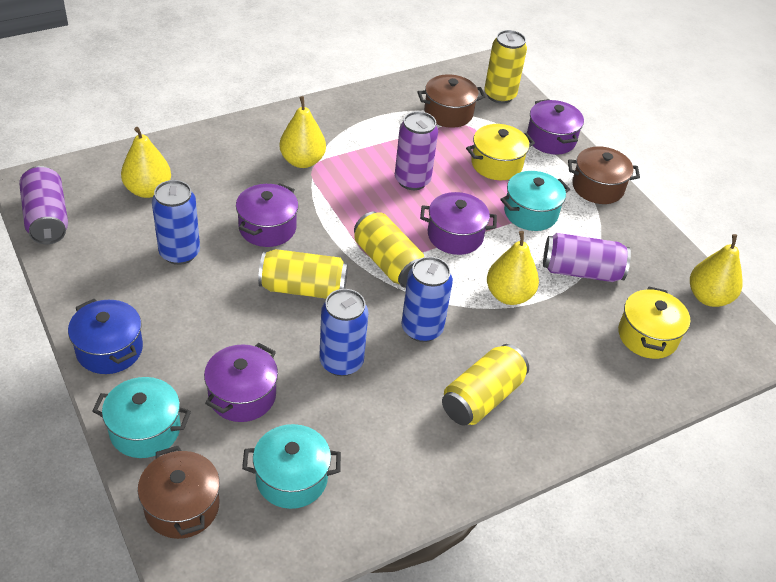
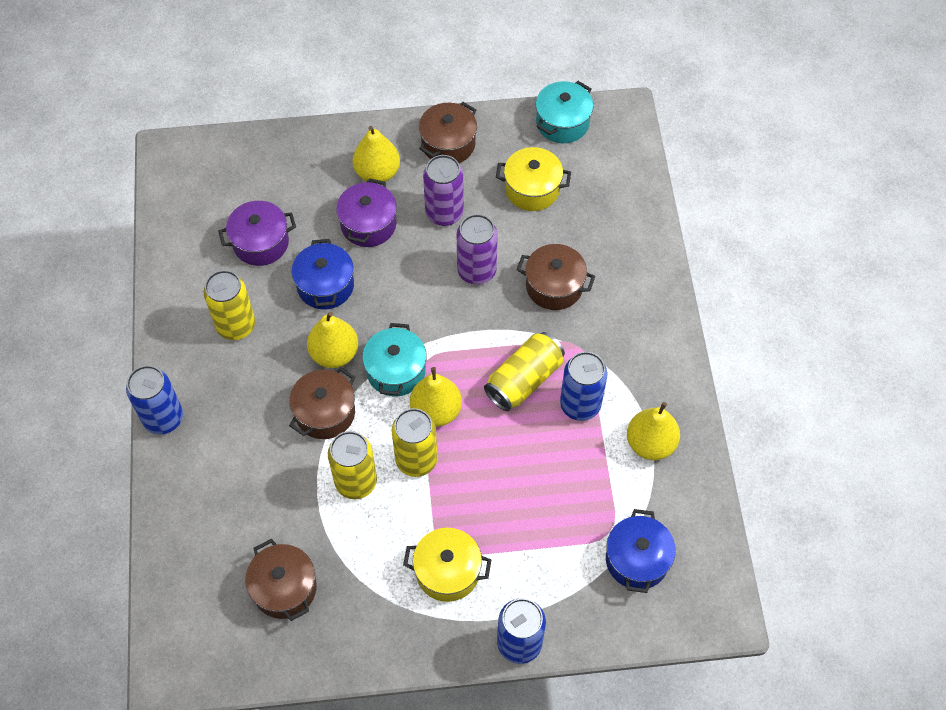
blue pot: [68,299,143,374] = 1 -> [292,239,354,309] [606,509,676,593] = 2
brown pot: [138,446,220,539] [417,74,485,128] [568,146,640,204] = 3 -> [245,539,317,621] [289,367,355,439] [419,102,477,163] [516,244,595,310] = 4
purple can: [19,166,68,244] [395,111,438,190] [543,233,631,282] = 3 -> [423,155,464,226] [457,214,498,285] = 2
purple pot: [204,343,278,422] [236,183,299,247] [420,192,497,255] [527,99,584,155] = 4 -> [218,201,296,266] [336,178,397,247] = 2
turquoise pot: [92,377,191,458] [242,424,341,509] [500,171,570,231] = 3 -> [362,323,427,396] [536,81,593,143] = 2

